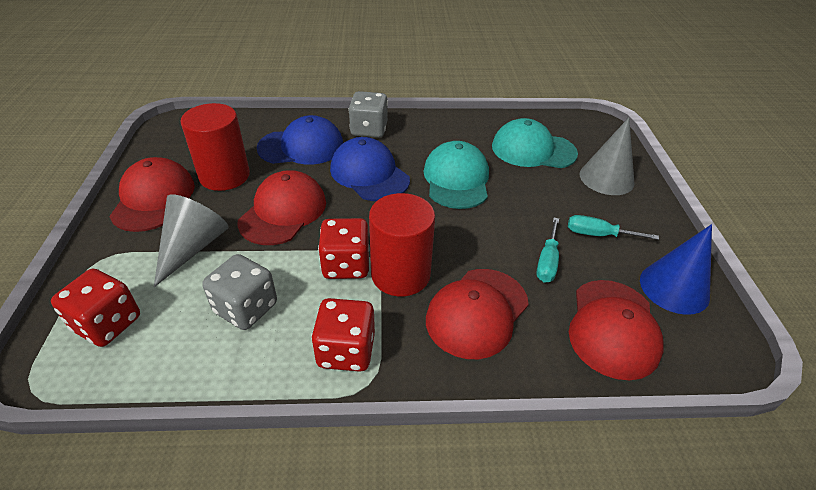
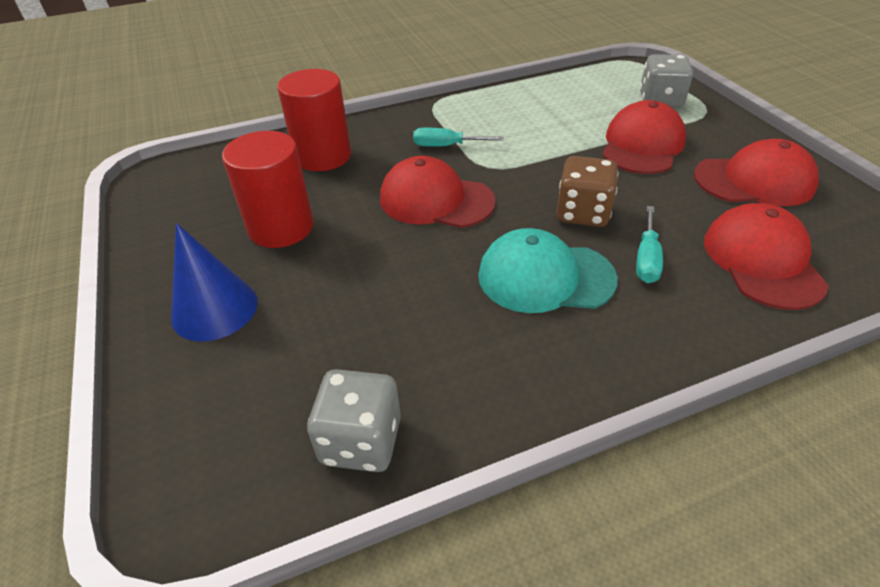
blue cap: [256,115,343,164] [330,137,410,201] = 2 -> none = 0
brown dice: none = 0 -> [556,156,619,227] = 1
grey cone: [154,194,229,287] [579,117,635,195] = 2 -> none = 0
red dice: [51,269,140,347] [311,298,375,372] [318,218,370,279] = 3 -> none = 0
turquoise cap: [423,141,489,209] [492,118,578,168] = 2 -> [478,228,618,313] = 1

